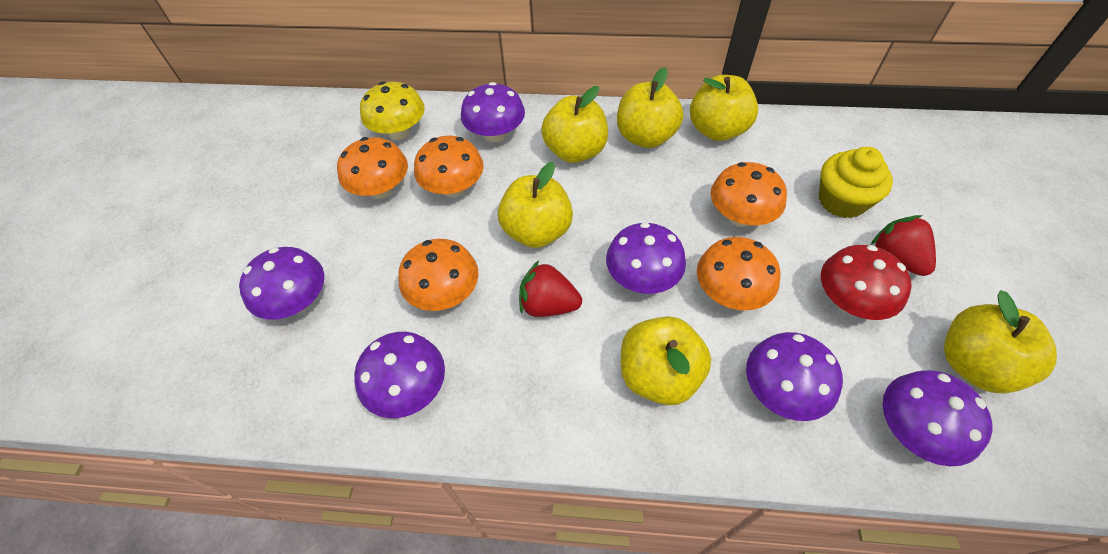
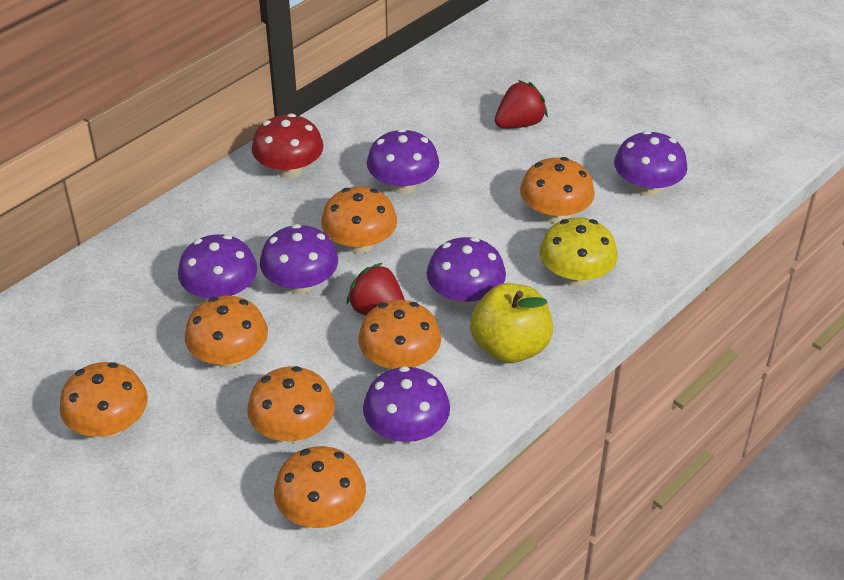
orange mushroom: [337,137,408,199] [398,239,479,311] [414,136,484,197] [697,237,781,310] [711,162,787,226] = 5 -> [60,362,148,438] [185,296,268,368] [247,366,335,443] [274,446,366,528] [321,186,397,254] [358,300,441,370] [520,157,595,223] = 7
yellow apple: [498,162,573,248] [541,86,608,163] [617,67,684,148] [621,316,711,405] [690,75,758,141] [944,290,1057,393] = 6 -> [470,283,553,363] = 1
yellow cupcake: [819,147,893,218] = 1 -> none = 0

